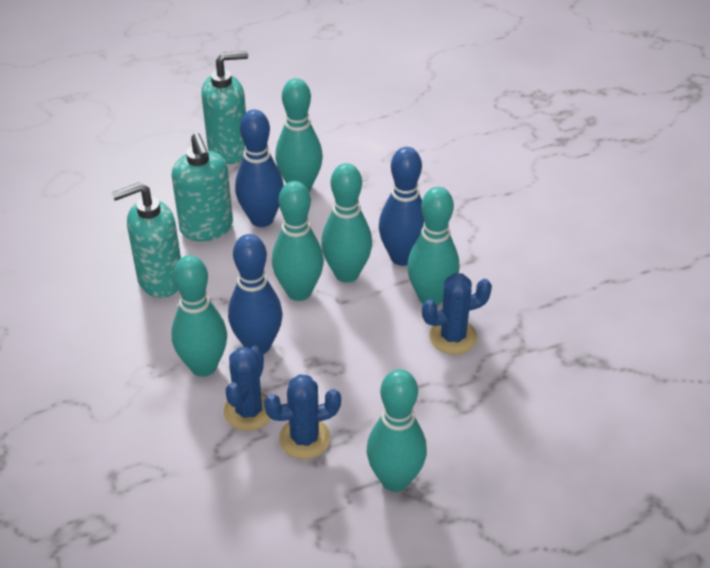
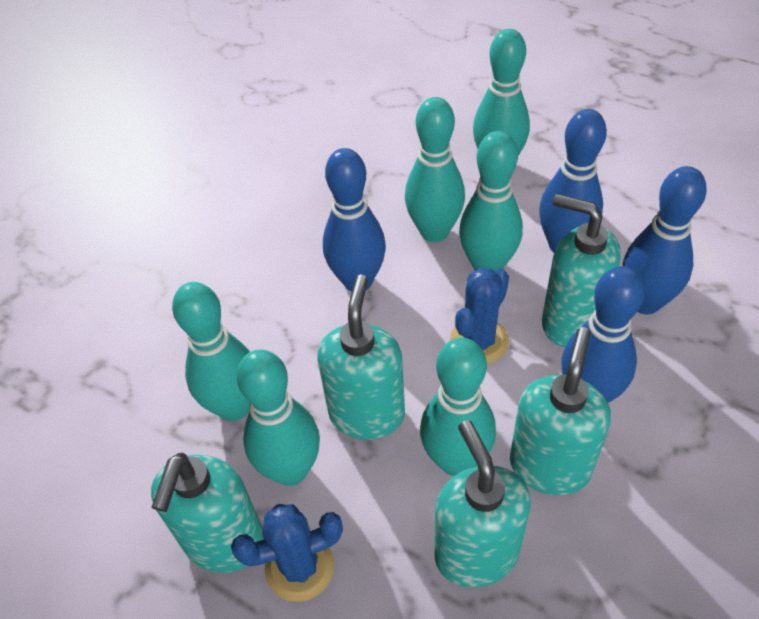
blue bowling pin: [228,234,283,354] [235,109,284,227] [379,147,424,266] = 3 -> [323,148,386,291] [539,109,607,253] [562,266,645,403] [623,166,707,314] = 4
blue cactus: [224,346,271,431] [264,374,341,459] [422,273,492,355] = 3 -> [231,504,343,602] [450,268,509,364] = 2
turquoise soap dispenser: [112,182,181,298] [172,133,233,242] [202,51,248,164] = 3 -> [151,453,264,573] [317,274,405,440] [435,420,531,587] [510,327,611,495] [542,194,621,347] = 5

